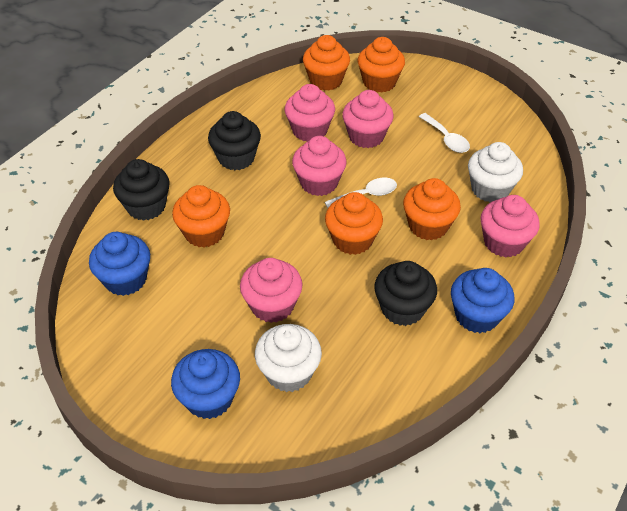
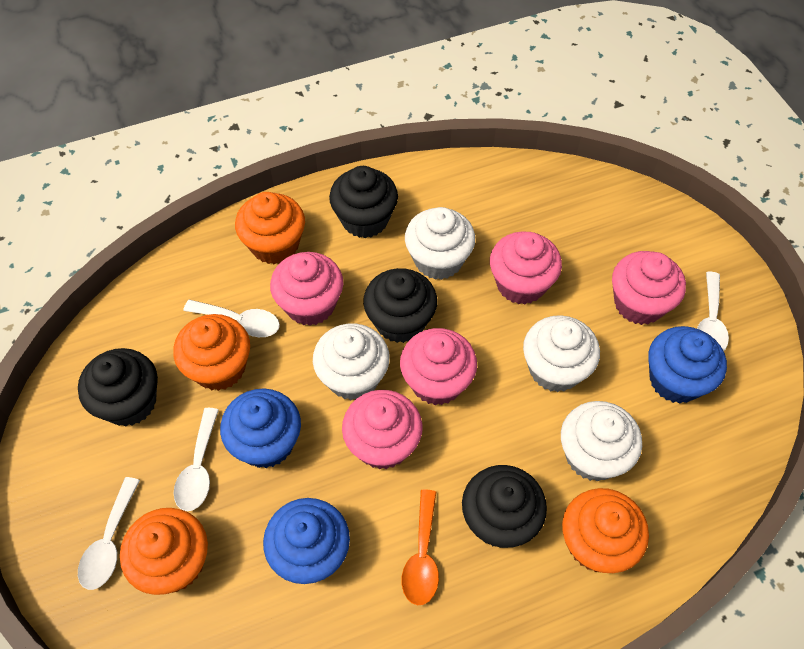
black cupcake: [113,159,170,221] [208,111,261,170] [374,261,437,326] = 3 -> [78,348,158,426] [329,166,398,238] [363,268,437,343] [462,465,547,548] = 4
orange cupcake: [172,185,230,247] [303,35,350,91] [325,192,383,255] [357,37,405,93] [403,178,461,241] = 5 -> [120,508,208,595] [173,314,250,391] [235,192,305,264] [562,488,649,573] = 4
orange spoon: none = 0 -> [402,490,439,605] = 1
white cupcake: [255,324,322,392] [468,142,523,202] = 2 -> [313,323,390,400] [405,207,475,280] [523,315,600,392] [561,401,642,481] = 4
white spoon: [325,178,397,208] [419,113,470,153] = 2 -> [78,477,140,590] [174,408,219,511] [183,300,280,337] [697,272,729,351] = 4

